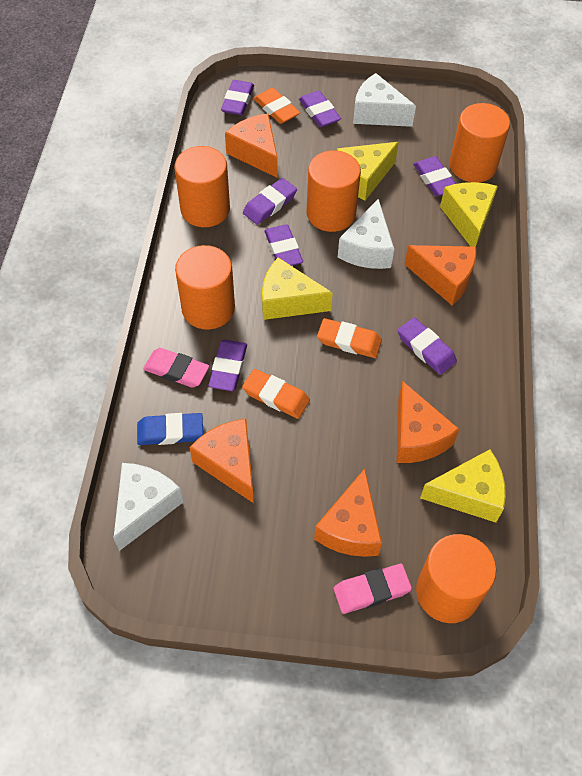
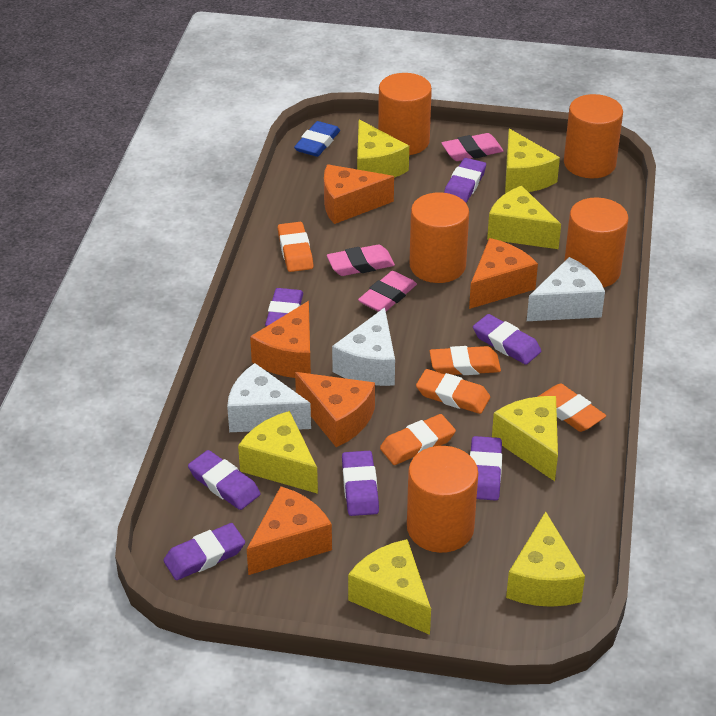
orange eraser: [242,369,310,419] [254,88,300,124] [317,318,382,358] = 3 -> [278,222,313,272] [380,414,456,465] [416,369,490,414] [430,346,501,375] [538,384,606,432] = 5
pink eraser: [143,348,209,388] [334,564,412,614] = 2 -> [327,244,395,276] [358,271,417,312] [441,133,503,161] = 3
yellow cheese: [262,258,333,320] [337,142,399,201] [420,449,506,523] [440,182,498,247] = 4 -> [238,411,318,494] [348,539,431,635] [357,119,409,178] [487,186,561,249] [492,396,558,481] [505,129,560,193] [506,512,585,607] = 7

